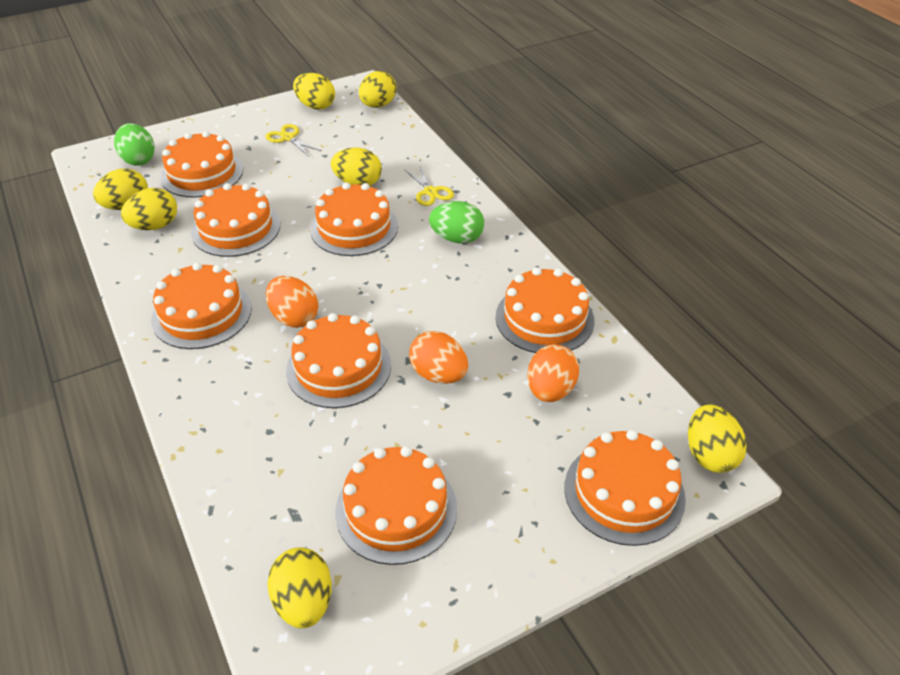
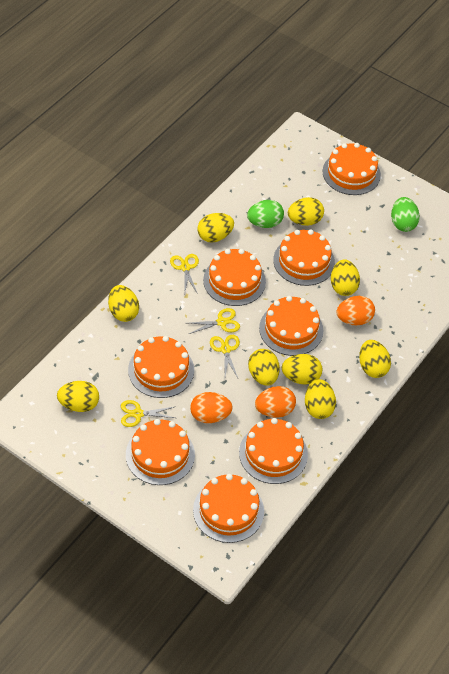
yellow egg: [93,169,148,210] [121,188,177,230] [267,547,332,628] [293,73,335,110] [331,148,382,186] [359,71,396,108] [688,405,747,473] = 7 -> [57,381,99,412] [108,285,139,322] [197,213,234,243] [248,349,280,386] [282,354,322,385] [288,197,324,226] [305,379,336,419] [331,259,360,296] [359,340,391,378] = 9
yellow scissors: [266,124,322,157] [404,164,454,206] = 2 -> [121,400,175,427] [170,254,199,294] [188,308,240,334] [210,335,240,378] = 4

